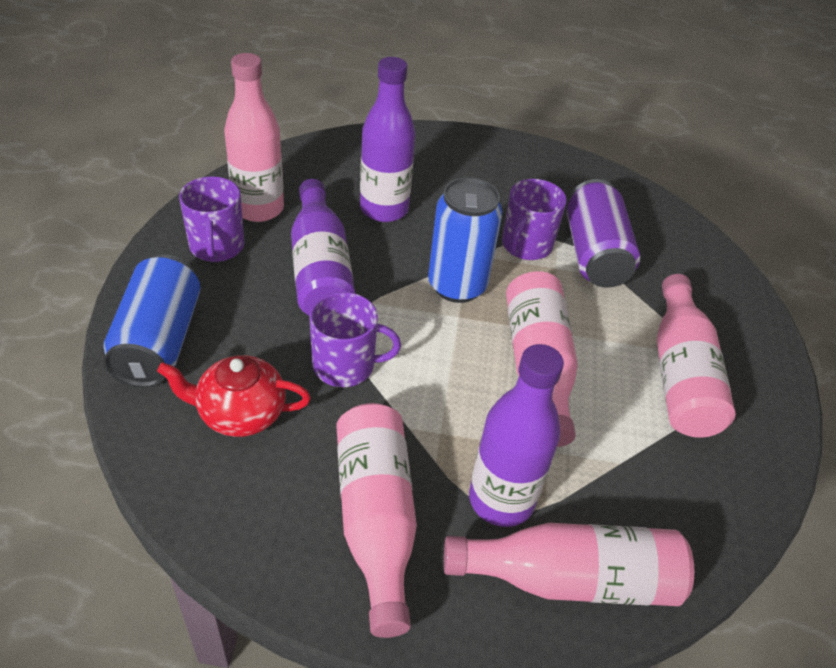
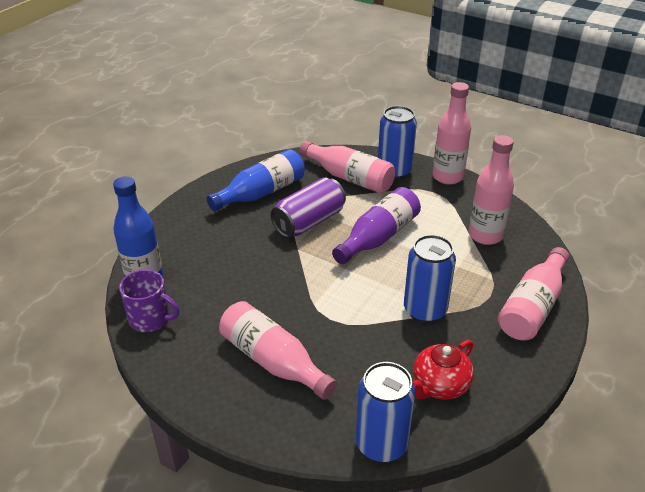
blue bottle: none = 0 -> [113,176,164,277] [207,149,305,211] = 2
blue can: [103,254,201,387] [428,177,502,303] = 2 -> [356,362,416,463] [378,106,417,179] [404,235,456,323] = 3
purple bottle: [291,179,355,316] [360,57,415,222] [469,344,564,527] = 3 -> [332,187,421,264] = 1
purple mug: [179,176,244,262] [310,292,401,387] [502,179,567,260] = 3 -> [119,270,179,332] = 1

